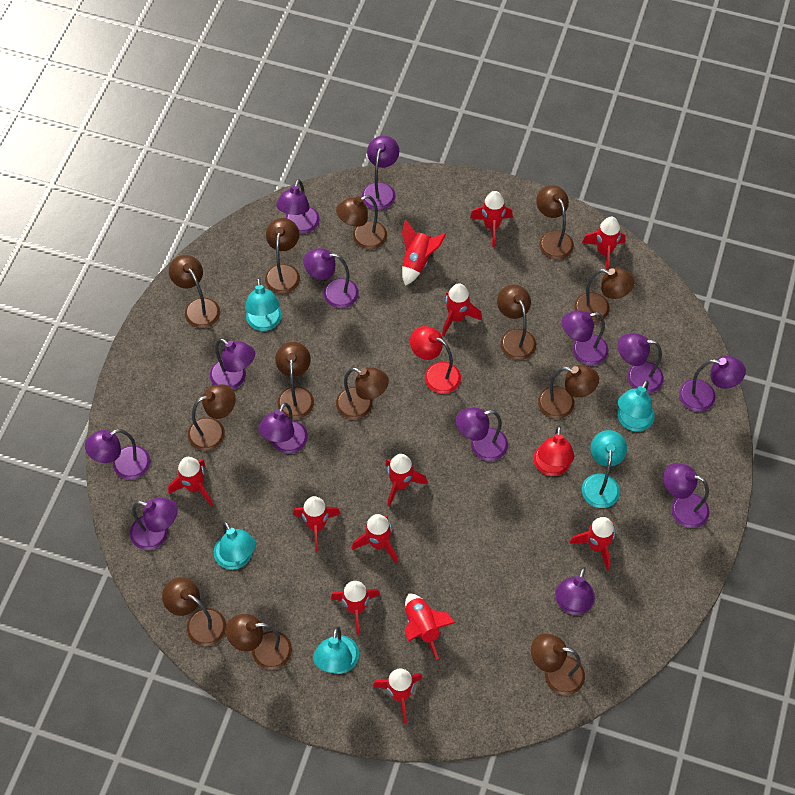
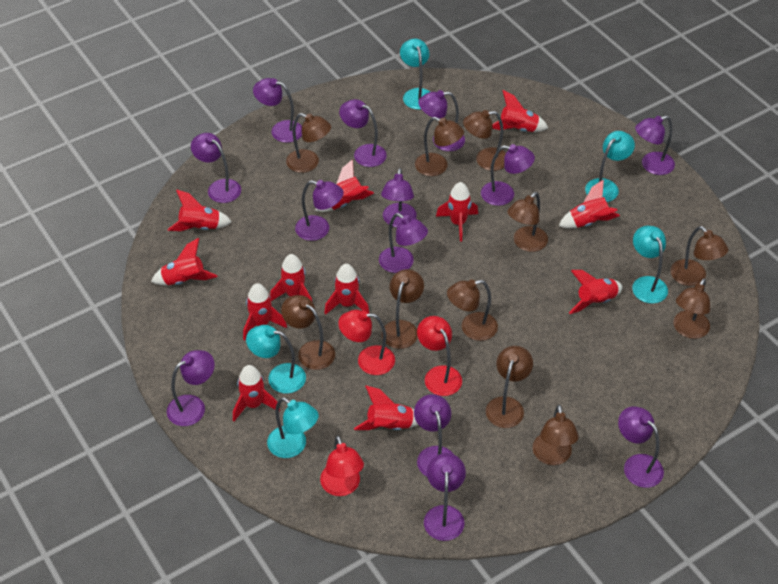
brown lamp: [162,577,226,646] [169,255,220,328] [188,384,236,451] [226,614,292,670] [265,218,300,294] [275,342,314,419] [336,195,387,250] [336,367,389,419] [497,285,536,360] [531,633,585,695] [536,185,574,259] [538,365,599,419] [574,268,635,323] = 13 -> [281,295,335,370] [286,113,331,173] [382,269,424,349] [415,117,464,176] [447,280,498,341] [463,110,506,171] [486,346,533,428] [507,192,548,252] [533,405,579,465] [671,226,728,286] [674,278,710,339] = 11
red lamp: [410,326,461,394] [533,426,574,476] = 2 -> [320,436,364,496] [338,310,395,375] [417,316,462,396] = 3

